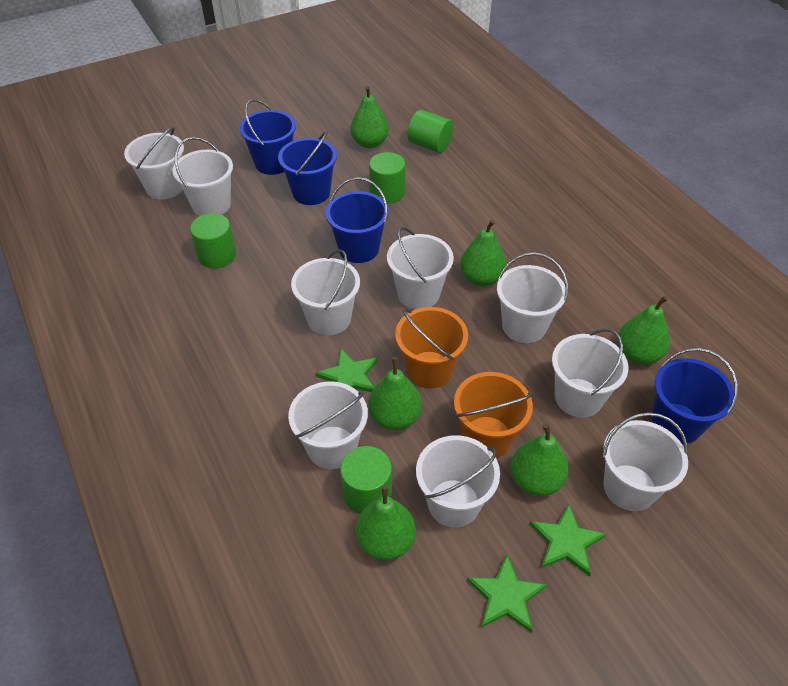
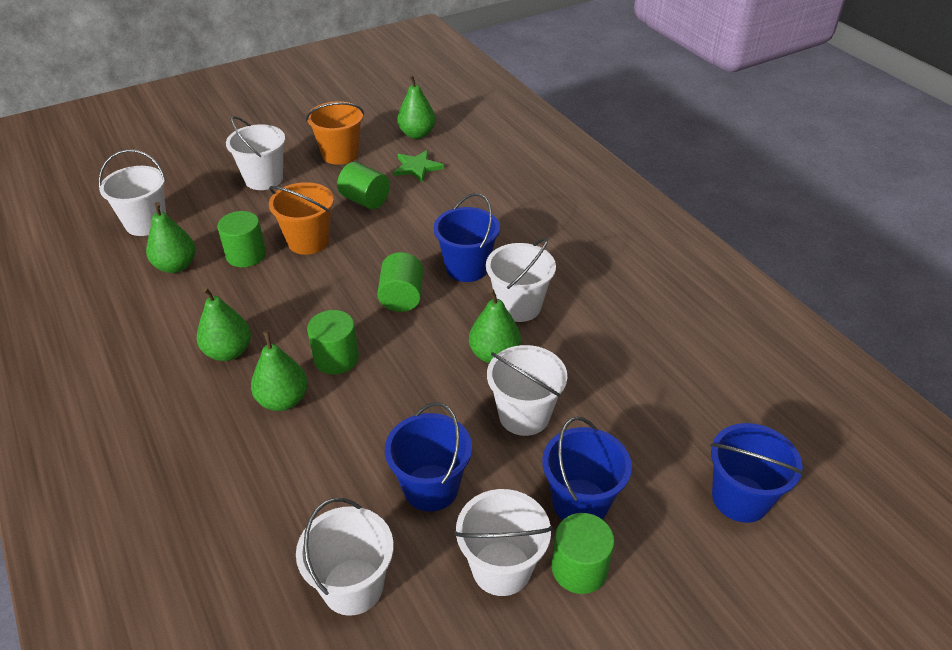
green cylinder: [190,213,236,268] [340,446,392,514] [369,152,405,204] [407,110,453,153] = 4 -> [218,211,266,267] [307,310,359,374] [337,162,390,209] [377,252,423,312] [552,513,615,594] = 5
green pear: [350,86,389,148] [356,485,416,561] [369,357,422,430] [460,219,506,286] [511,423,569,496] [618,296,670,364] = 6 -> [146,202,196,273] [196,287,251,361] [251,330,308,411] [397,74,436,139] [469,288,521,363] = 5
green star: [315,348,378,392] [467,555,547,633] [529,504,606,577] = 3 -> [393,150,444,183] = 1
white bucket: [124,127,184,200] [172,137,233,216] [288,381,368,469] [291,249,360,335] [387,227,454,309] [416,435,500,527] [497,252,568,343] [552,328,629,418] [602,412,688,511] = 9 -> [99,149,166,236] [226,116,285,190] [296,498,394,616] [454,489,553,596] [486,238,556,322] [487,345,567,436] = 6

